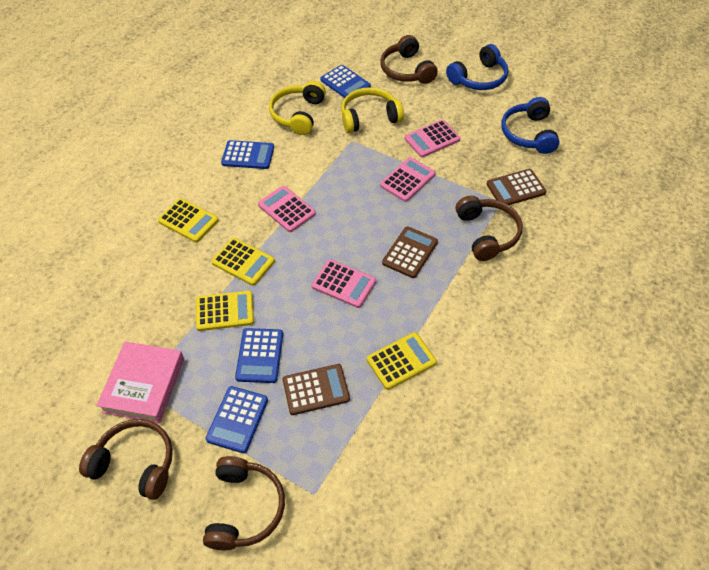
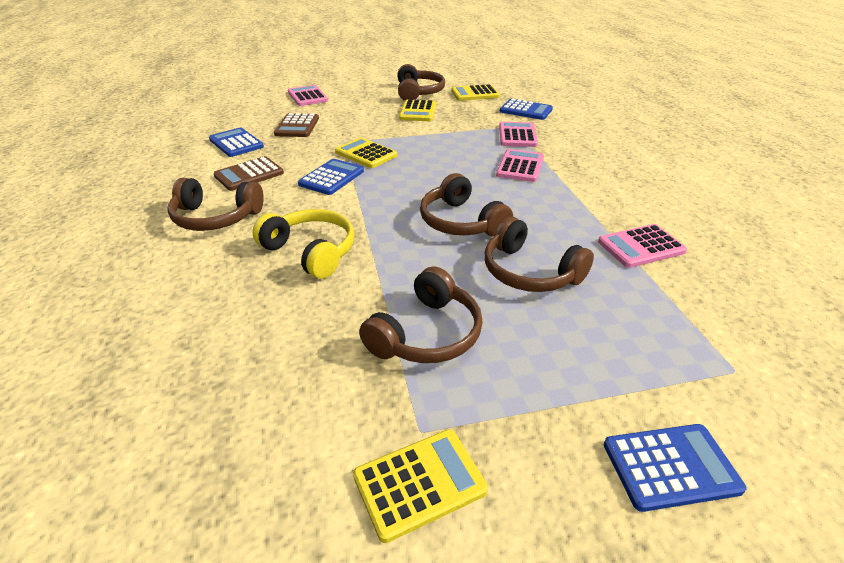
blue headphones: [446,44,508,90] [501,97,560,154] = 2 -> none = 0
brown calculator: [283,364,350,415] [382,226,438,278] [487,169,546,205] = 3 -> [214,156,284,191] [274,113,319,137] = 2
brown headphones: [79,419,173,500] [203,456,285,550] [381,35,438,84] [456,196,523,261] = 4 -> [167,178,264,231] [359,267,483,363] [397,64,445,101] [420,173,513,237] [485,217,594,292] = 5
pink book: [96,342,184,423] = 1 -> none = 0
yellow headphones: [269,81,326,135] [341,87,404,133] = 2 -> [252,209,355,279] = 1

